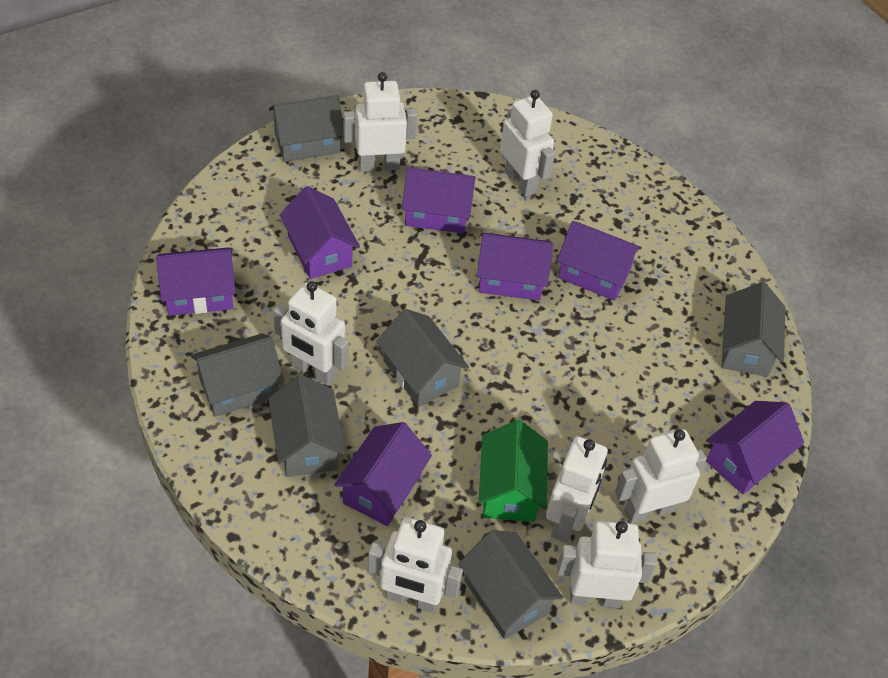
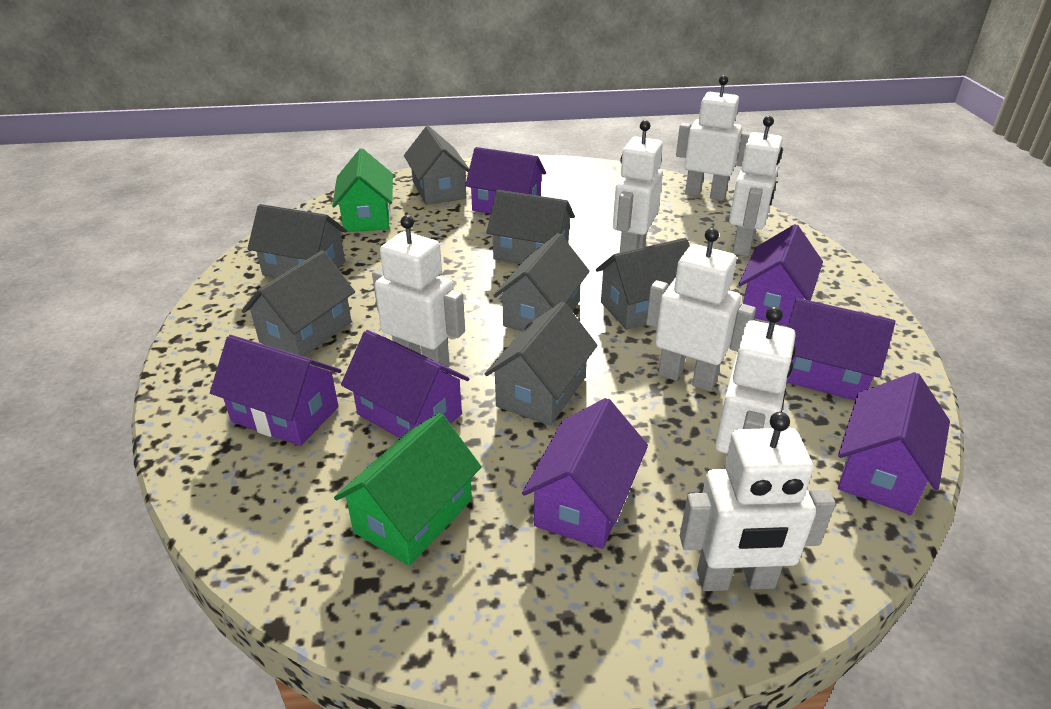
green house: [479,420,548,522] = 1 -> [332,148,393,232] [334,413,482,566] = 2
grey house: [191,333,284,417] [268,375,345,477] [269,95,344,162] [376,309,469,407] [458,530,563,639] [721,282,786,377] = 6 -> [242,251,355,357] [247,204,347,278] [404,126,469,205] [485,302,598,426] [486,190,575,264] [493,233,590,331] [596,238,690,330] = 7

